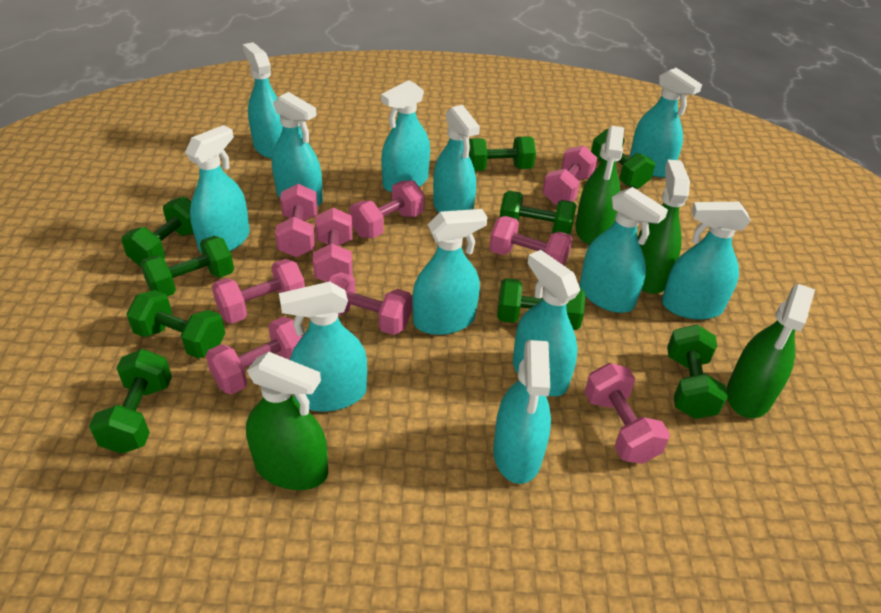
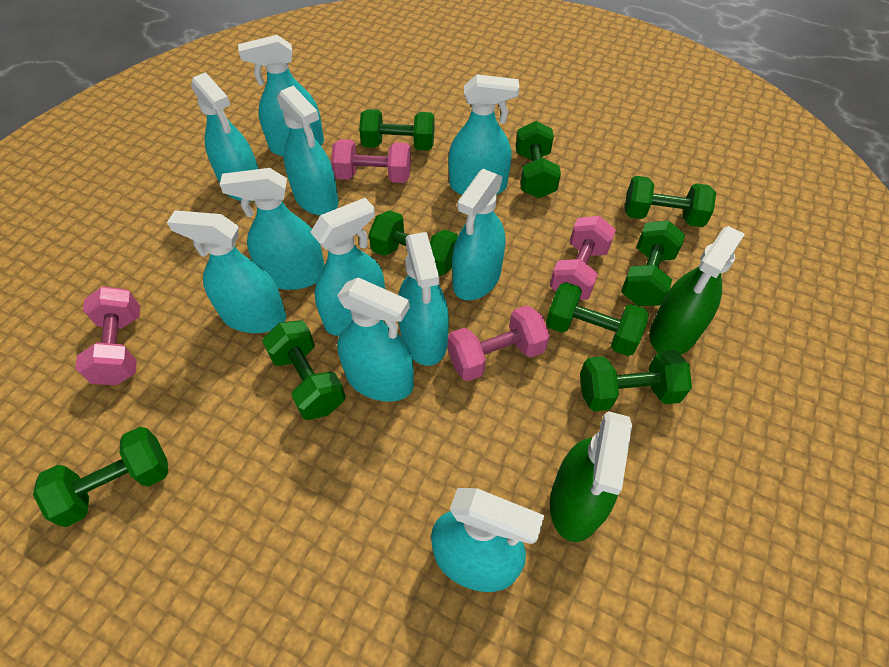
green spray bottle: [246,352,328,490] [575,126,624,245] [638,160,690,294] [727,284,815,418] = 4 -> [550,411,632,542] [649,226,745,355] = 2
pink dumbbell: [206,317,304,395] [212,259,305,324] [275,184,318,257] [313,208,353,282] [326,272,412,335] [350,180,425,238] [489,216,573,266] [542,145,597,205] [584,363,670,464] = 9 -> [75,286,140,385] [331,139,411,183] [448,305,550,381] [550,216,616,300] = 4
turquoise spray bottle: [185,125,250,253] [243,42,283,159] [272,92,323,206] [279,282,367,412] [381,80,430,192] [412,209,487,335] [433,105,480,213] [493,340,551,484] [513,250,580,396] [580,187,668,313] [630,68,702,178] [662,202,751,320] = 12 -> [167,210,286,333] [191,72,258,201] [220,168,324,290] [238,35,324,157] [277,86,338,215] [310,198,385,336] [337,277,414,402] [398,232,449,366] [431,488,544,592] [449,74,519,195] [452,169,505,300] = 11

